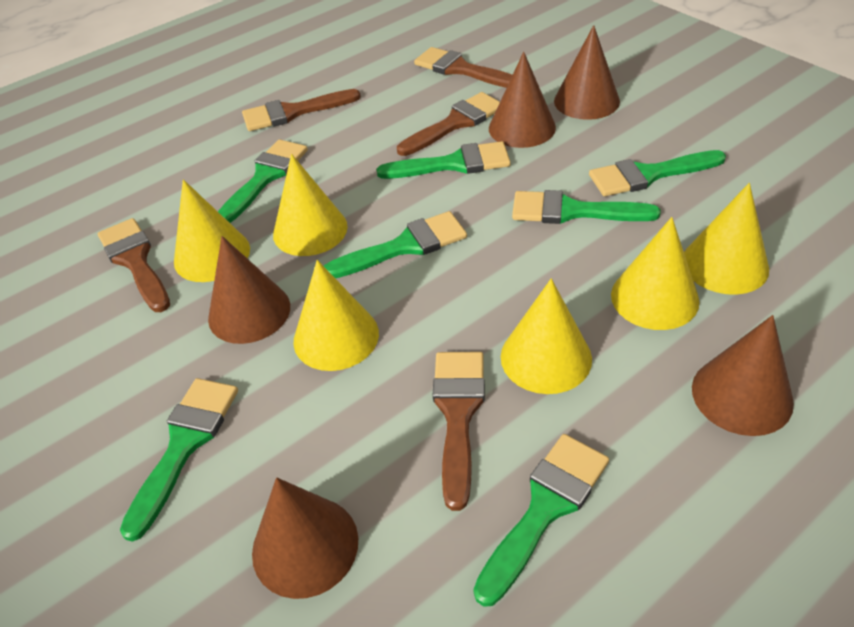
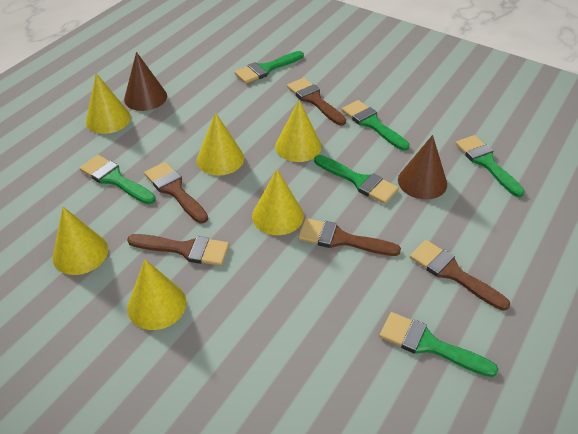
brown cone: [208,236,290,344] [252,477,358,599] [489,52,556,148] [554,25,620,120] [692,315,794,436] = 5 -> [124,52,167,111] [398,135,447,199] = 2
green brush: [120,378,238,542] [218,139,308,223] [324,211,467,278] [377,141,511,179] [473,434,609,607] [512,190,661,224] [589,150,726,196] = 7 -> [80,155,156,204] [234,51,304,84] [314,155,399,204] [342,100,410,151] [380,312,499,377] [455,135,525,197] = 6

